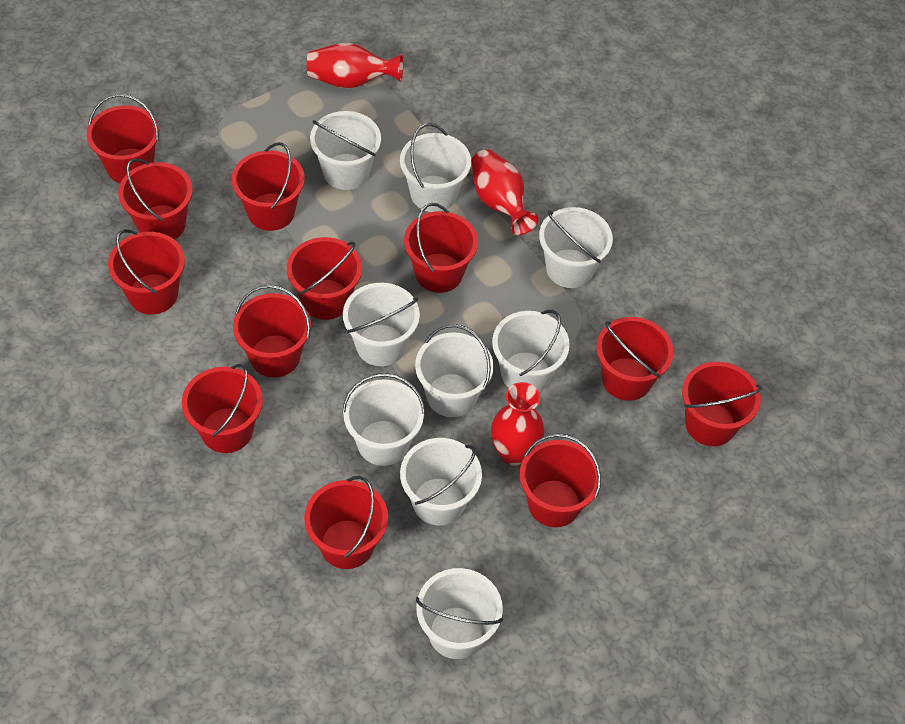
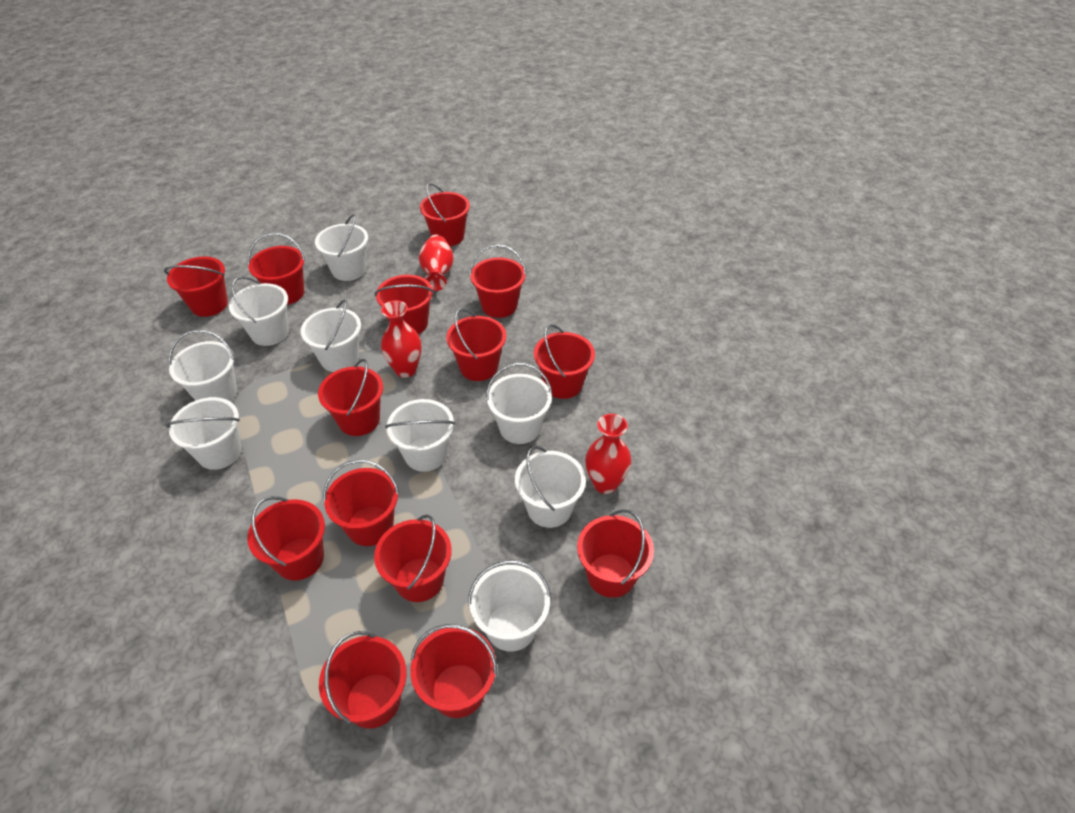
red bucket: [87,94,159,183] [108,229,185,315] [118,158,193,240] [182,364,263,453] [232,142,305,231] [233,285,311,378] [287,237,362,320] [304,476,388,569] [404,203,478,293] [520,434,601,527] [596,317,674,401] [682,362,762,446] = 12 -> [164,256,228,317] [247,496,325,581] [248,233,305,305] [318,359,383,436] [319,631,407,729] [323,460,399,546] [374,514,452,602] [375,275,434,334] [410,624,497,718] [420,183,470,246] [446,308,506,381] [469,245,527,318] [534,324,595,399] [577,509,654,598] = 14

